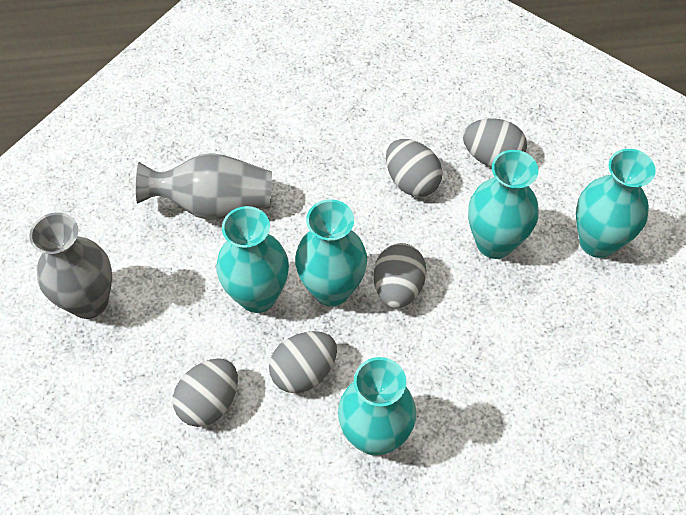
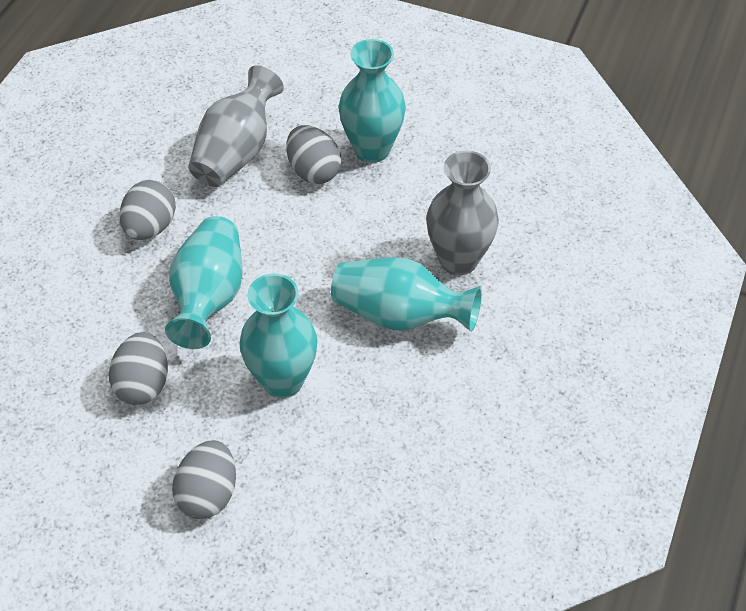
grey egg: [173,358,238,427] [269,331,337,393] [374,243,426,308] [386,139,443,197] [463,118,527,167] = 5 -> [109,332,168,405] [119,180,176,240] [172,440,236,519] [286,125,341,184] = 4
turquoise vase: [216,206,289,313] [295,199,367,307] [338,357,417,456] [468,150,539,259] [576,149,656,258] = 5 -> [165,216,243,349] [239,274,317,398] [331,257,482,332] [339,39,406,163] = 4

